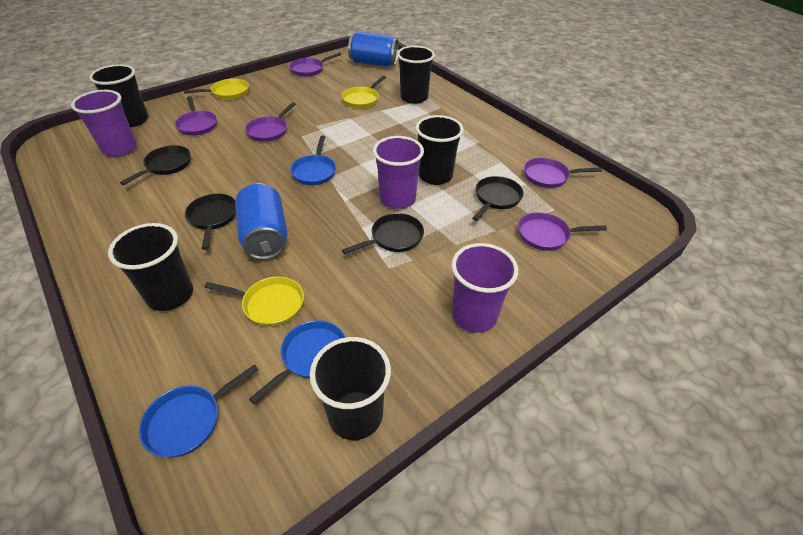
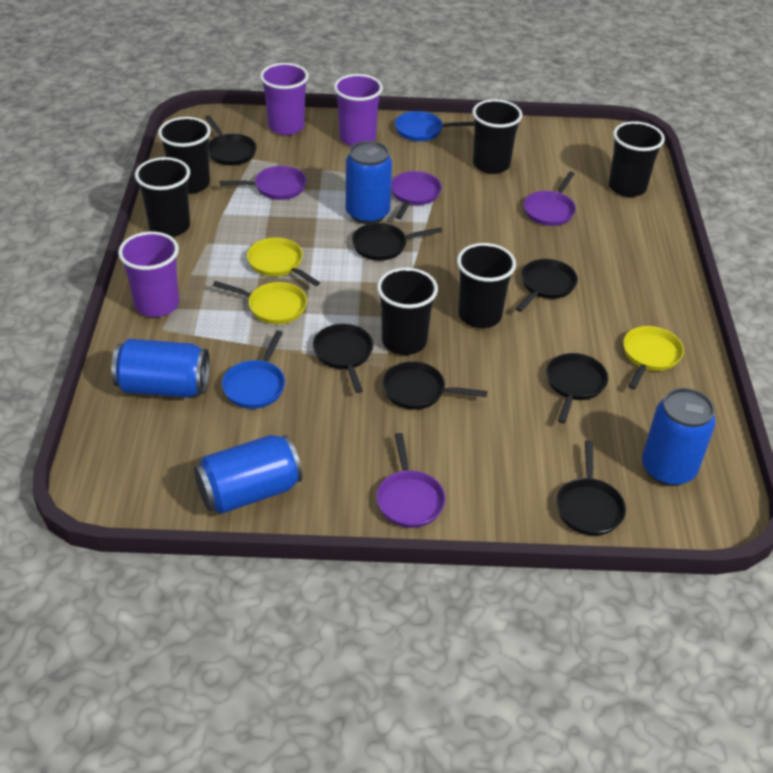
black cup: [89,64,148,127] [108,223,193,311] [310,337,391,440] [397,46,435,104] [416,115,464,185] = 5 -> [135,157,190,237] [158,117,211,194] [377,267,438,355] [457,243,516,328] [472,99,522,174] [609,121,665,197] = 6
black pan: [120,145,191,185] [185,193,236,250] [342,213,424,254] [472,176,524,221] = 4 -> [205,115,257,166] [313,324,373,393] [352,223,442,261] [382,361,488,410] [516,259,578,312] [546,353,608,424] [556,440,626,536] = 7
blue can: [235,183,288,260] [348,32,399,67] = 2 -> [111,339,210,398] [194,435,302,514] [346,141,392,224] [642,388,716,486] = 4
blue pan: [139,364,259,458] [249,320,346,404] [290,135,336,185] = 3 -> [222,330,285,409] [395,111,474,141] = 2
purple pan: [175,96,217,136] [245,102,296,142] [289,52,341,77] [518,212,607,251] [524,158,602,188] = 5 -> [220,166,307,200] [376,433,446,528] [391,171,442,219] [524,171,576,226] = 4

